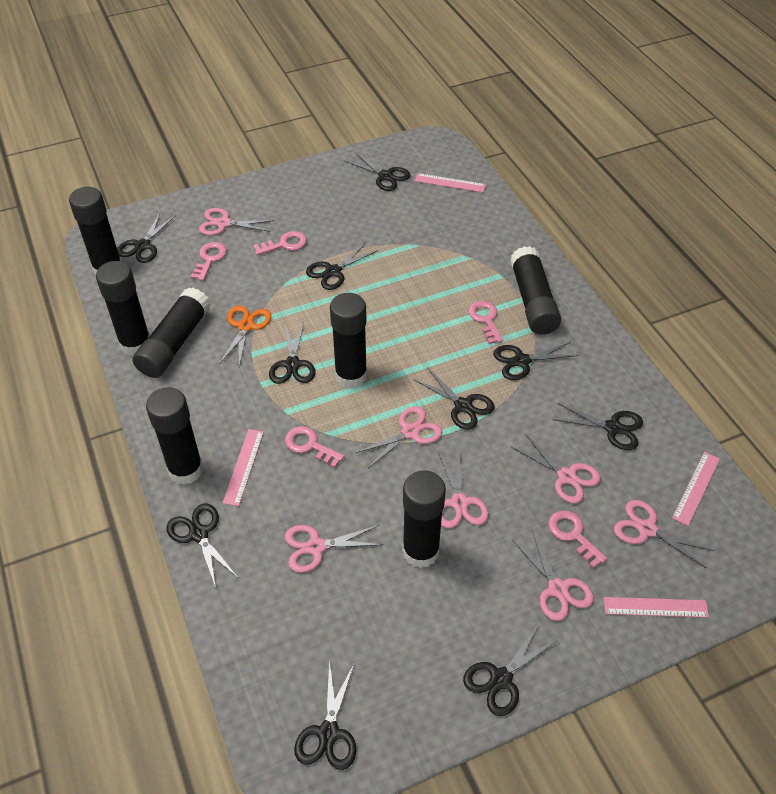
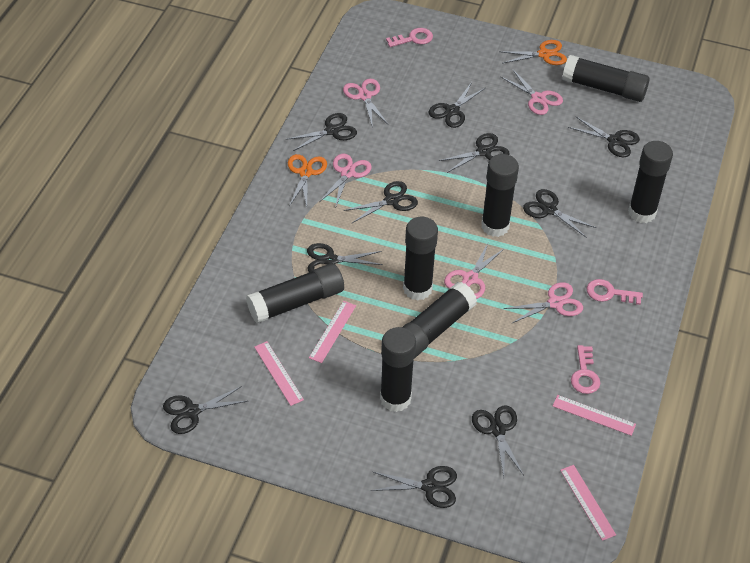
orange scissors: [219,305,271,367] = 1 -> [288,154,327,207] [499,40,567,65] = 2
pink key: [190,242,227,281] [253,231,307,255] [285,426,345,468] [468,301,503,344] [548,510,607,568] = 5 -> [386,28,433,47] [571,345,600,394] [586,279,643,305] = 3
pink scissors: [199,208,274,235] [285,525,383,573] [355,406,442,468] [439,453,489,528] [511,434,601,503] [513,530,594,621] [614,500,715,568] = 7 -> [319,154,372,208] [343,79,389,128] [444,243,505,299] [501,69,563,115] [504,282,583,324] = 5

